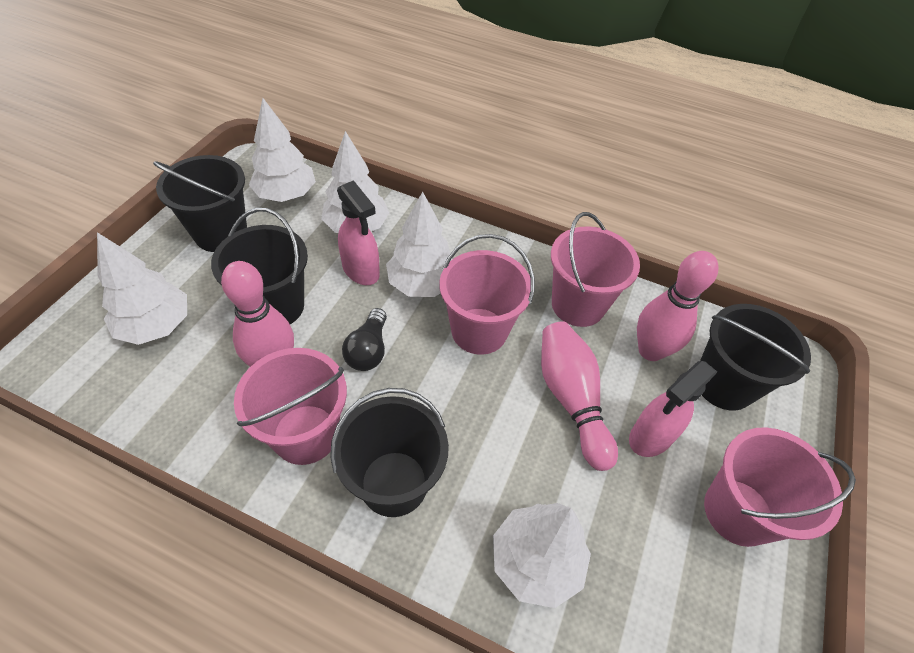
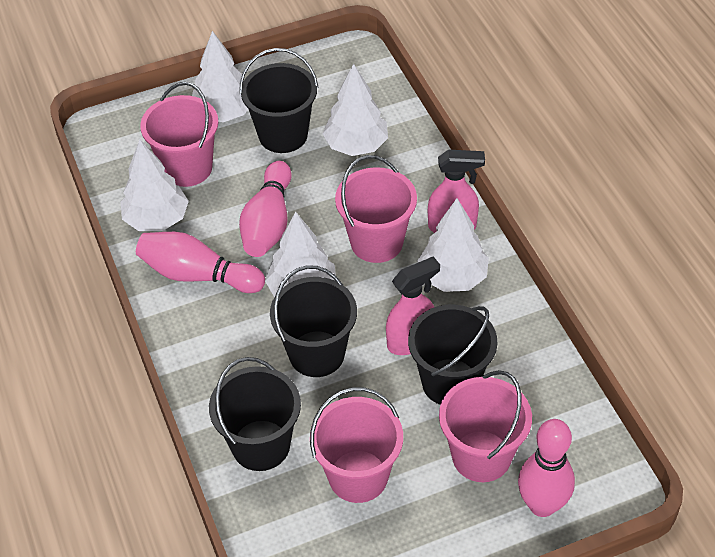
black light bulb: [342,308,387,371] = 1 -> none = 0

